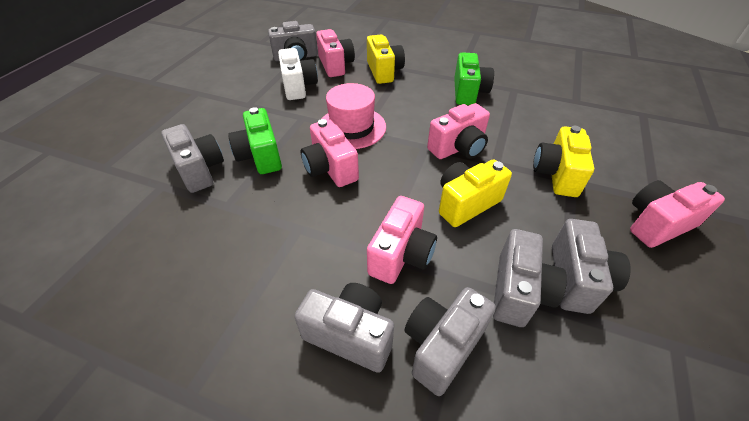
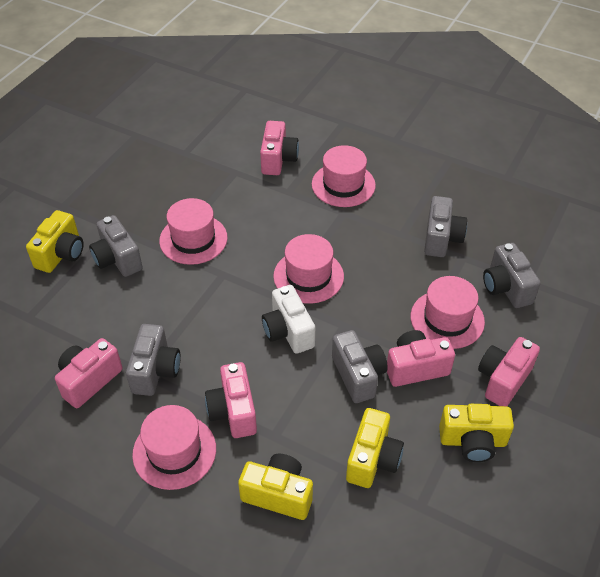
green camera: [228,107,282,174] [454,52,494,105] = 2 -> none = 0
grey camera: [161,124,224,193] [268,21,318,61] [294,283,394,373] [405,287,496,396] [493,229,567,327] [552,219,631,314] = 6 -> [89,215,143,277] [126,324,181,396] [332,330,388,403] [424,196,467,257] [483,243,541,308] = 5
pink hat: [322,83,386,149] = 1 -> [132,405,216,490] [159,198,227,265] [273,234,344,304] [312,145,376,207] [411,276,485,349] = 5
yellow camera: [367,35,405,84] [439,159,512,227] [533,126,594,197] = 3 -> [26,210,84,273] [238,454,313,520] [346,408,404,488] [439,404,514,462] = 4

